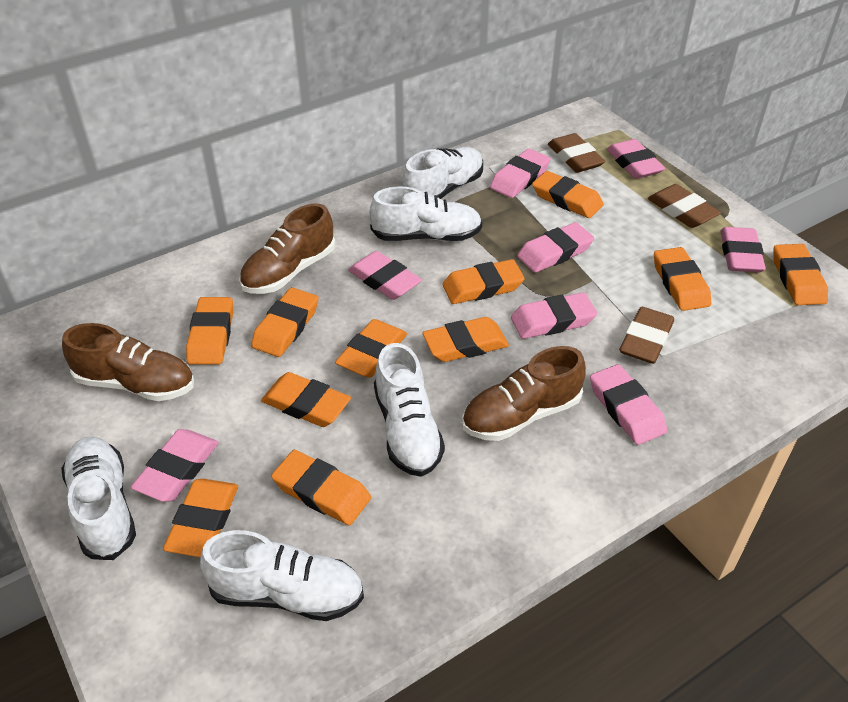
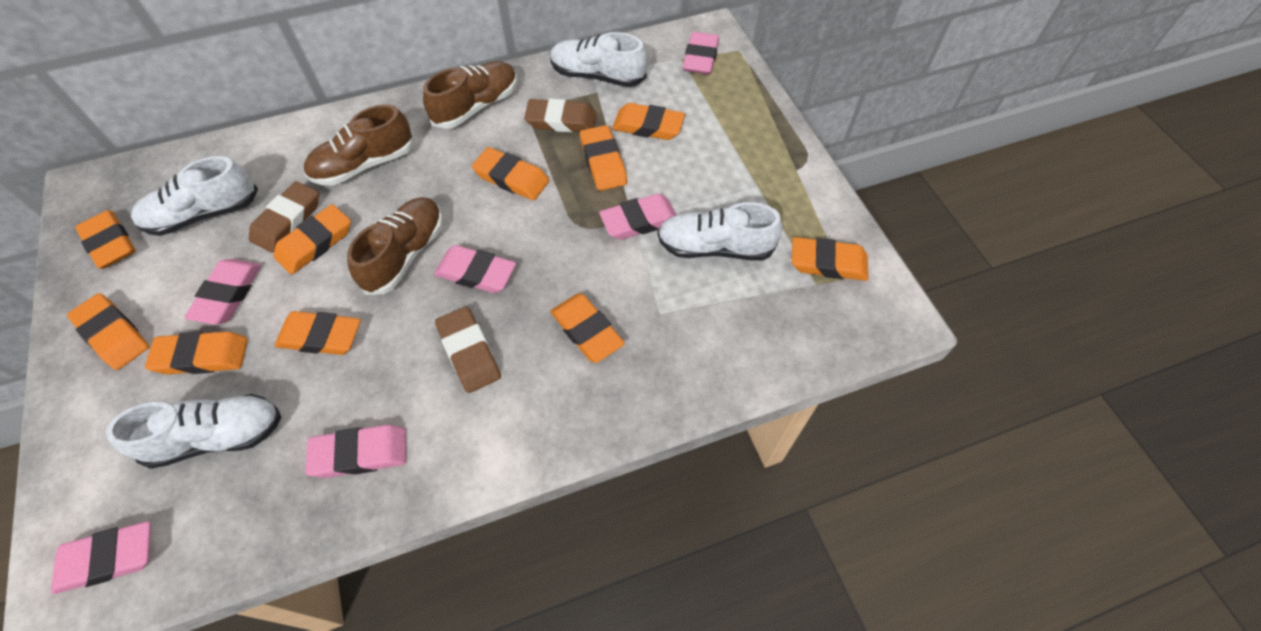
orange eraser: [163,479,238,557] [186,297,233,364] [251,287,319,357] [261,372,351,427] [271,450,371,525] [335,319,407,378] [422,317,509,362] [442,259,525,304] [532,171,604,218] [654,247,711,311] [773,244,828,305] = 11 -> [67,293,149,370] [75,210,136,269] [145,331,248,374] [273,204,351,274] [275,311,361,355] [472,147,549,200] [550,294,625,363] [580,125,627,191] [612,103,685,140] [791,237,868,281] = 10
pink eraser: [131,429,219,502] [348,251,422,300] [490,149,550,198] [511,292,597,339] [517,222,594,273] [590,364,667,445] [607,139,665,179] [721,227,766,273] = 8 -> [51,521,151,594] [184,259,261,325] [305,425,406,478] [434,245,516,293] [599,194,677,240] [683,32,719,75] = 6
white shoe: [61,436,136,560] [200,530,364,621] [370,186,482,241] [374,343,445,477] [402,147,483,199] = 5 -> [106,394,281,469] [131,156,258,236] [550,32,647,87] [657,202,783,261] = 4

